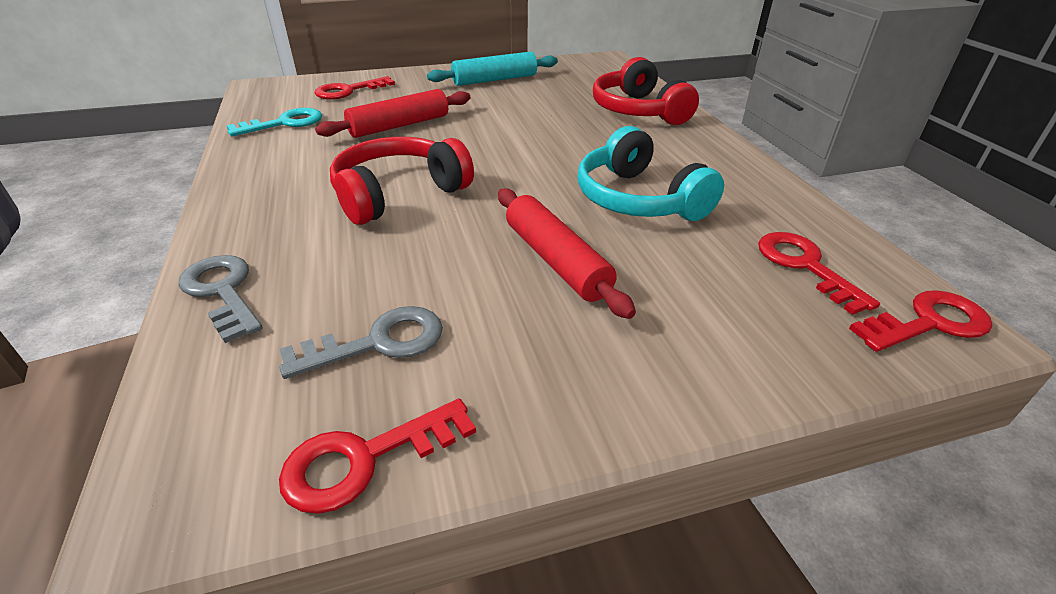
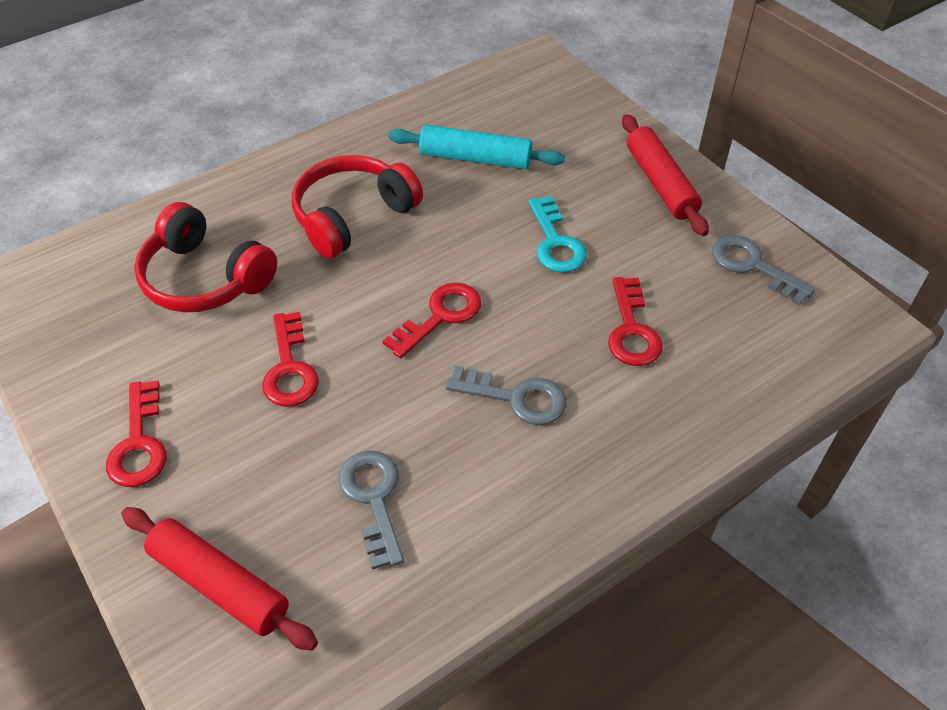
grey key: [178,255,263,343] [279,306,443,379] = 2 -> [338,451,404,570] [446,366,566,425] [712,235,815,305] = 3
turquoise headphones: [578,126,724,221] = 1 -> none = 0

